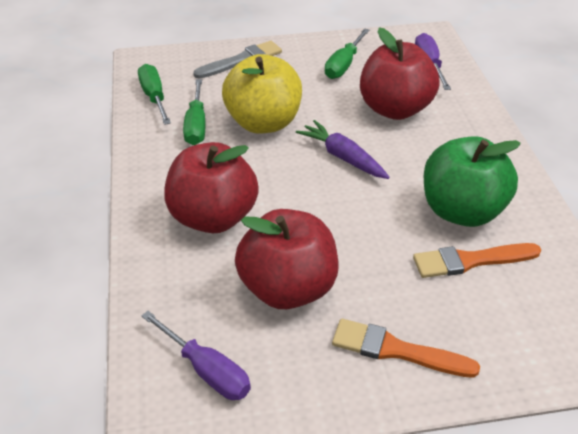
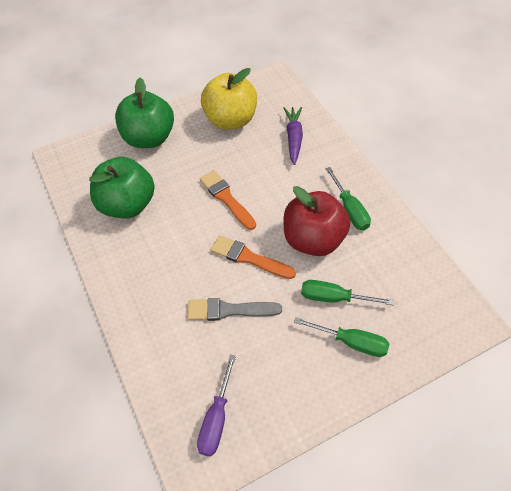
green apple: [424,136,521,227] = 1 -> [89,157,155,219] [115,78,174,148] = 2
purple screwdriver: [141,311,251,400] [415,33,451,90] = 2 -> [197,355,236,457] = 1
red apple: [164,142,259,233] [235,209,338,309] [360,28,440,120] = 3 -> [284,186,350,256] = 1

